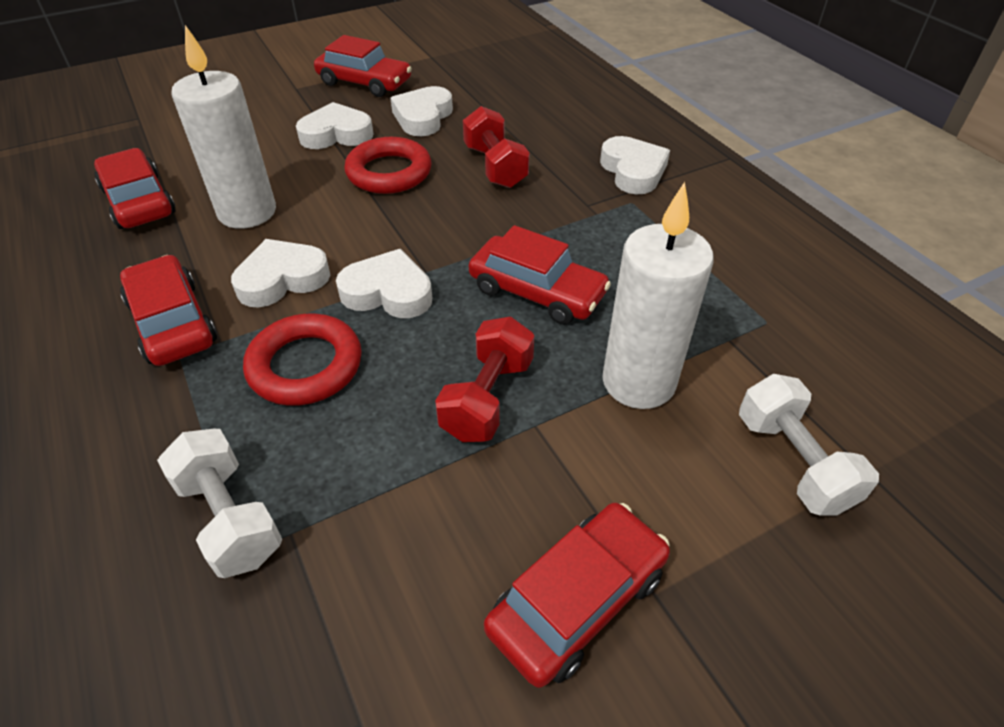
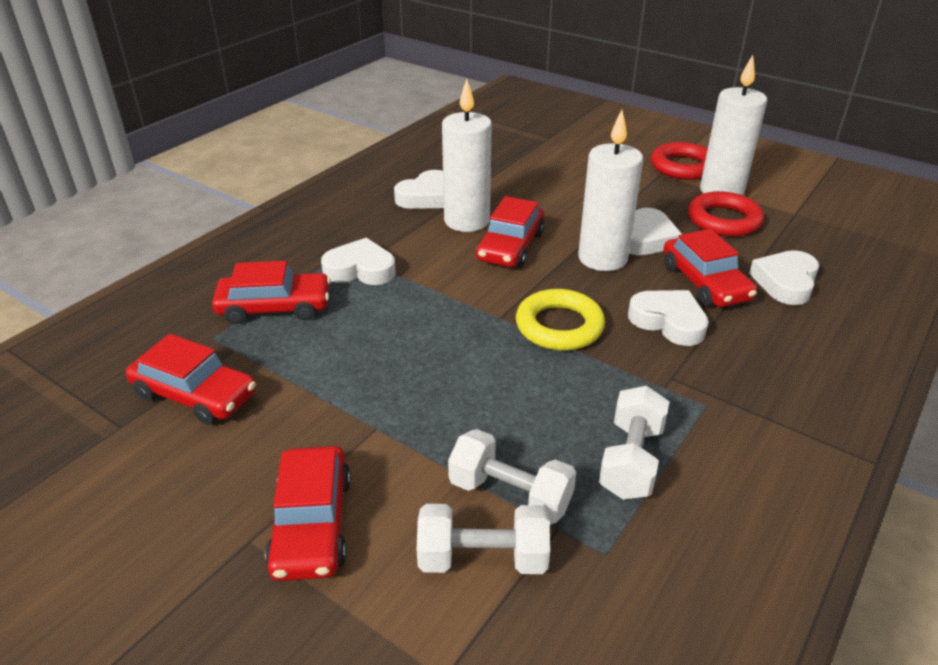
red dumbbell: [435,317,534,442] [463,106,530,188] = 2 -> none = 0
white candle: [171,25,276,229] [602,182,714,409] = 2 -> [442,79,492,232] [578,110,643,271] [700,55,767,195] = 3
white dumbbell: [157,429,282,578] [739,374,879,516] = 2 -> [416,504,550,574] [448,429,576,525] [599,386,669,499] = 3
yellow ring: none = 0 -> [516,289,605,351] = 1

